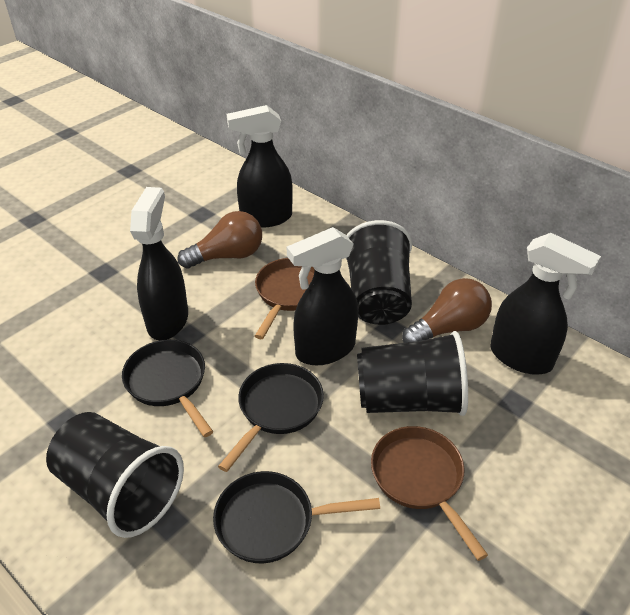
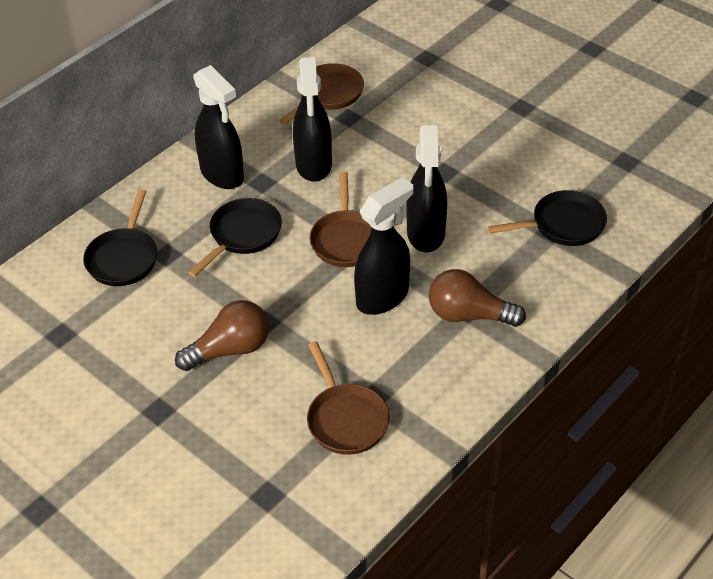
black cup: [46,412,184,538] [346,220,412,325] [357,331,468,416] = 3 -> none = 0
brown pan: [255,258,315,339] [371,426,488,561] = 2 -> [279,63,364,125] [307,341,390,455] [310,172,372,267] = 3

